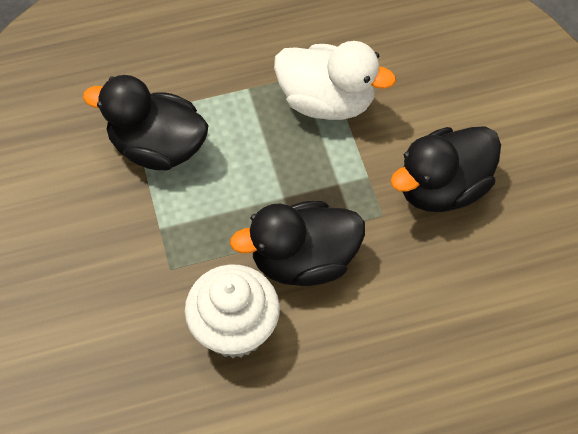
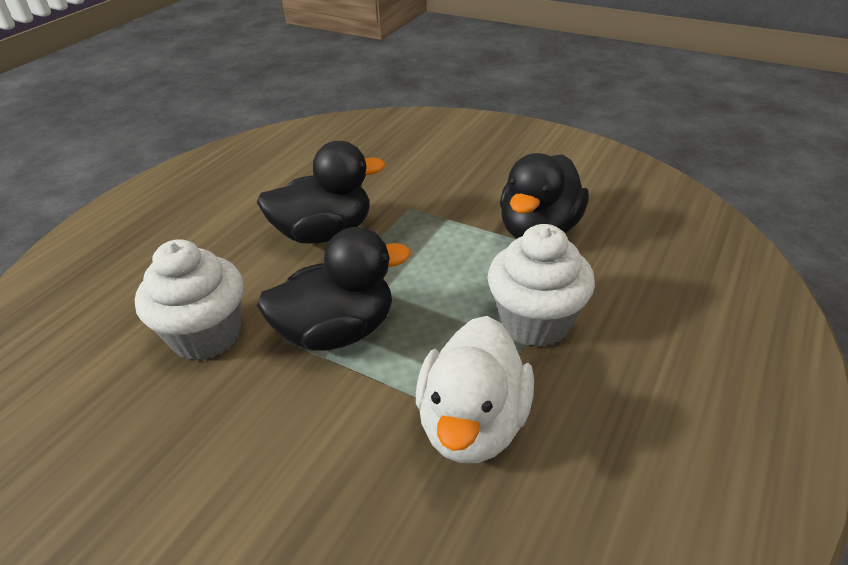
white cupcake: [185,264,280,358] = 1 -> [135,239,243,361] [487,224,595,347] = 2

